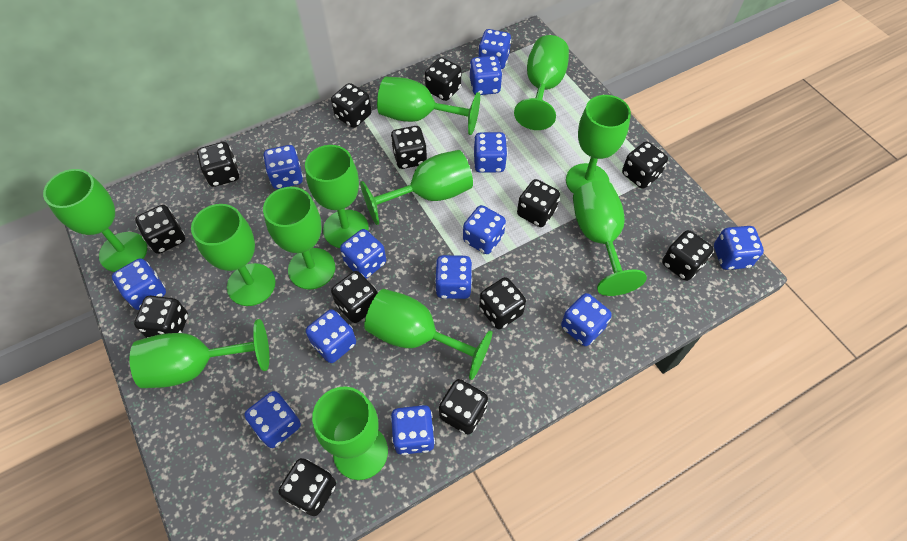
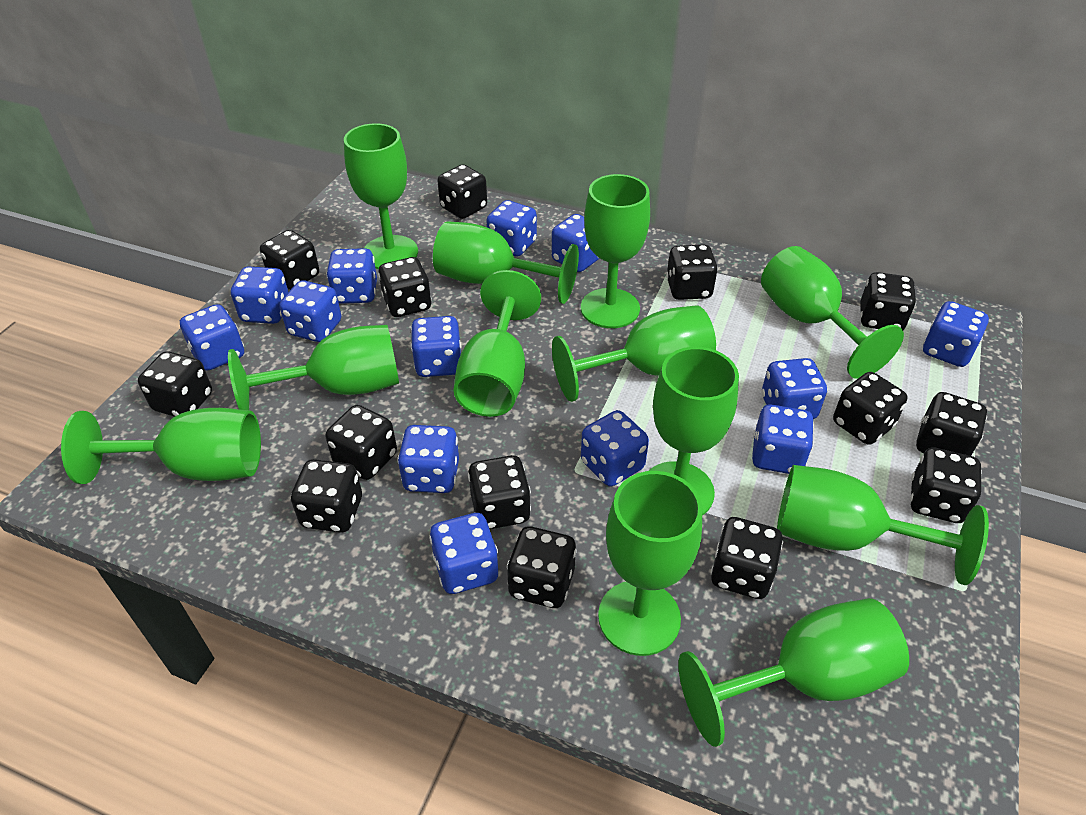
black dice: [134,296,188,338] [135,205,185,254] [197,142,239,187] [279,458,336,516] [331,83,372,128] [331,271,377,323] [391,126,427,169] [425,57,462,101] [439,379,488,434] [479,277,526,329] [517,179,560,227] [622,142,668,189] [662,230,713,281] = 13 -> [138,351,212,417] [260,230,319,290] [291,459,362,533] [325,405,397,480] [378,257,432,317] [437,165,487,219] [468,455,531,529] [507,526,577,608] [666,244,718,300] [711,517,783,599] [833,372,907,445] [860,272,916,330] [910,447,982,523] [916,392,987,456] = 14

